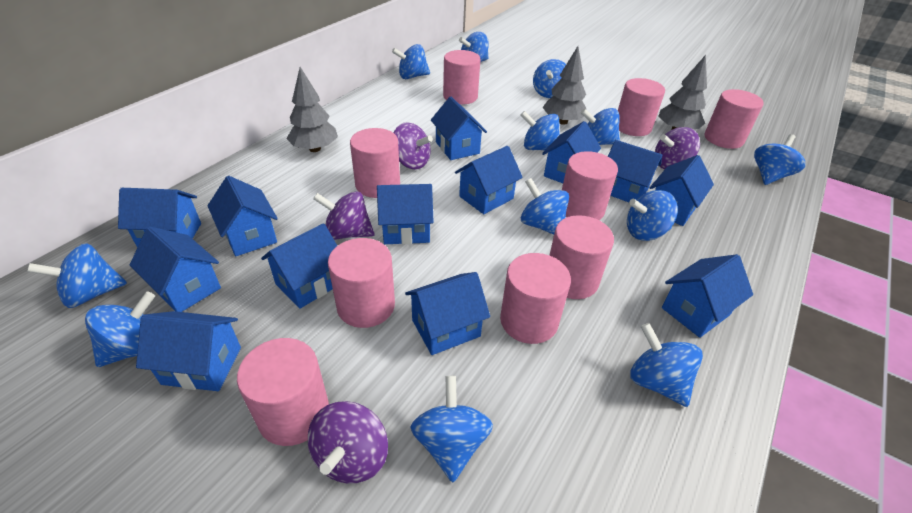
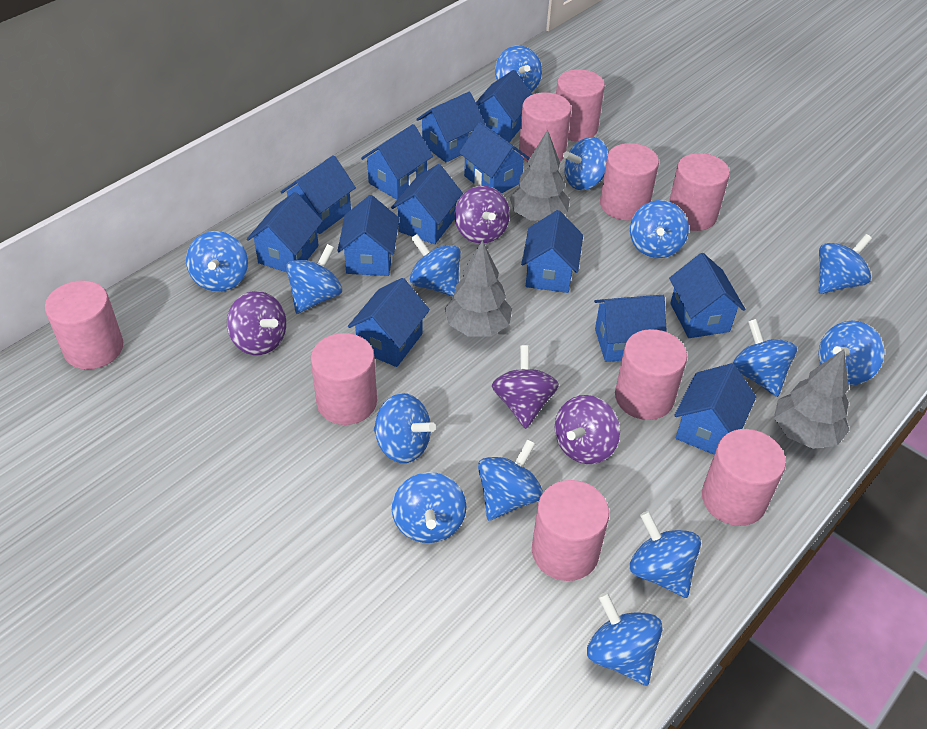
blue spinning top: [27,243,127,308] [85,291,155,367] [392,44,430,79] [410,376,493,482] [459,32,489,62] [521,111,560,150] [521,178,569,235] [533,59,566,98] [581,108,620,145] [627,190,678,241] [630,323,703,407] [754,134,806,185] = 12 -> [186,231,248,292] [286,244,342,314] [374,393,436,463] [392,472,466,543] [410,234,461,297] [478,439,543,521] [495,45,542,92] [563,137,609,190] [587,592,663,686] [630,200,689,258] [630,511,701,598] [733,319,797,397] [818,321,884,385] [819,234,872,294] = 14

